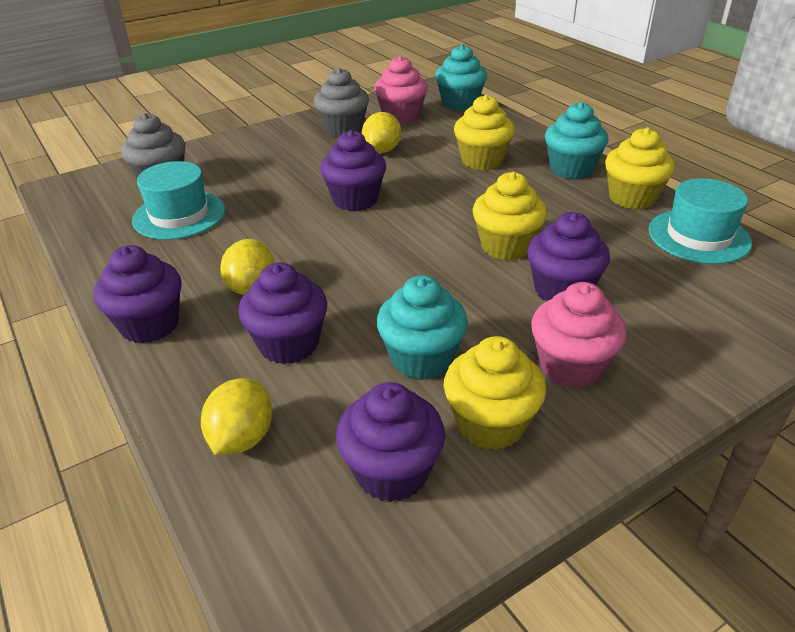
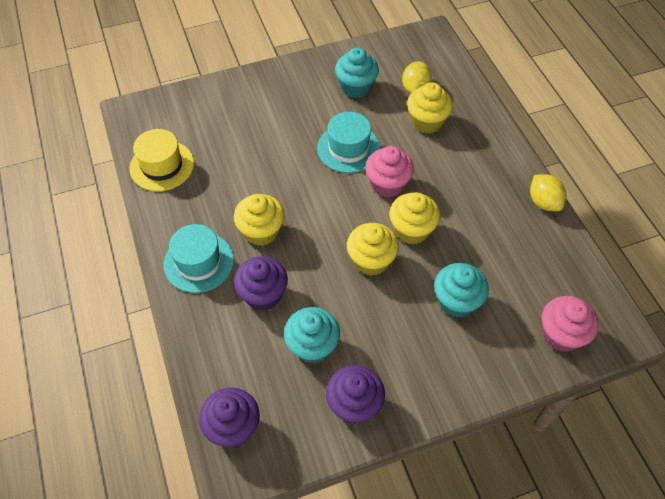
grey cupcake: [121,113,185,178] [314,68,369,138] = 2 -> none = 0
purple cupcake: [94,245,182,344] [238,262,327,364] [320,130,386,211] [336,382,445,502] [527,212,610,301] = 5 -> [199,387,260,447] [234,256,288,311] [326,365,385,424] = 3
yellow hat: none = 0 -> [129,129,194,191] = 1
yellow lemon: [201,378,272,455] [220,239,274,295] [362,112,401,153] = 3 -> [402,62,432,93] [530,174,566,211] = 2

